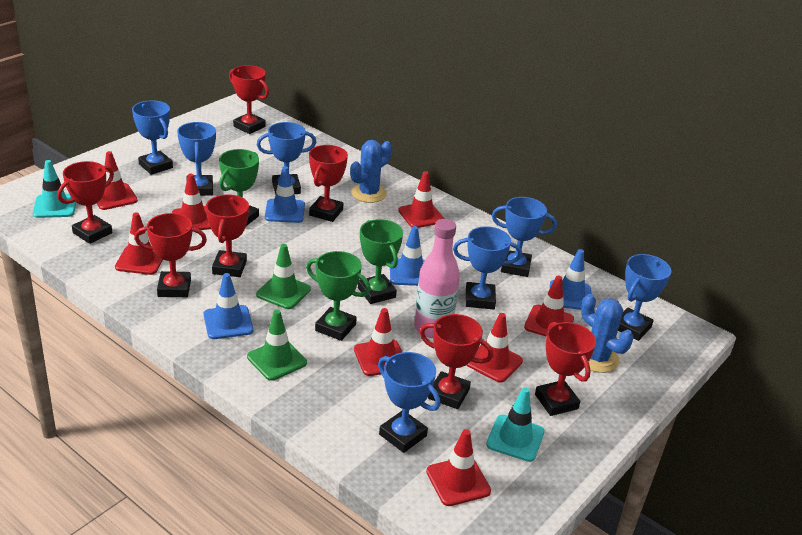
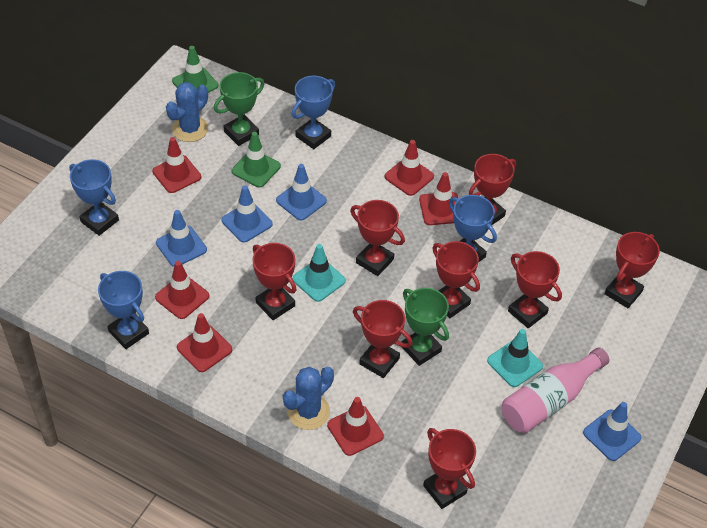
blue trophy: [132,100,173,175] [177,122,216,196] [257,122,317,195] [378,352,441,453] [453,226,522,309] [492,197,557,277] [618,254,671,341] = 7 -> [69,159,119,236] [98,271,149,349] [292,76,335,149] [449,195,497,263] = 4
green trophy: [219,149,259,226] [306,251,371,341] [358,219,403,304] = 3 -> [214,72,265,146] [402,288,449,366] = 2
red traffic cone: [97,151,138,210] [115,212,163,275] [172,174,211,230] [354,308,402,376] [398,171,444,228] [426,429,491,506] [466,313,523,383] [524,276,574,337] = 8 -> [152,137,201,193] [155,261,209,319] [177,313,232,372] [327,397,384,456] [385,140,434,196] [419,172,458,225] = 6
red trophy: [57,161,114,244] [134,213,207,297] [206,194,249,277] [229,65,269,134] [309,145,348,222] [419,314,493,409] [535,322,596,416] = 7 -> [253,243,297,320] [350,200,405,276] [353,300,412,378] [423,428,476,509] [432,241,480,318] [469,154,516,225] [508,251,562,328] [605,232,660,308] = 8

